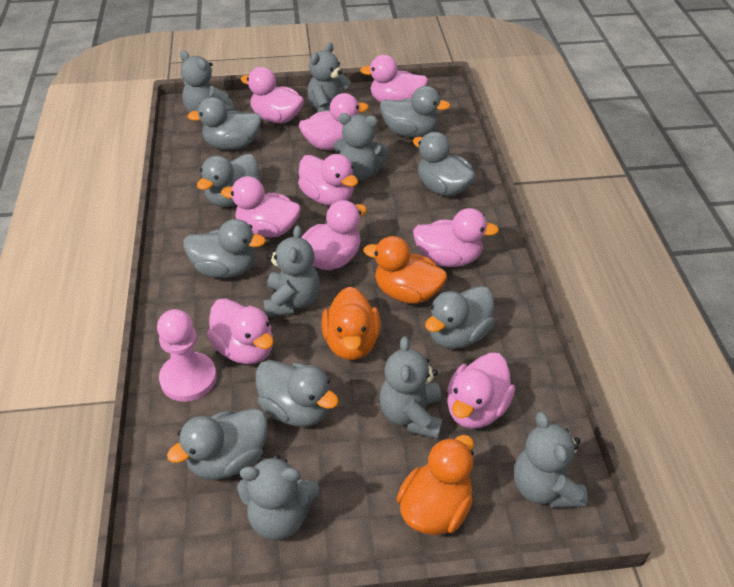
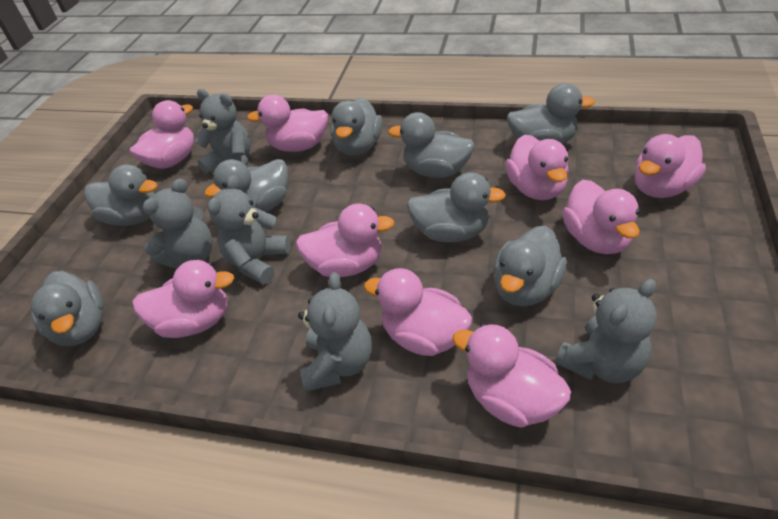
grey teddy bear: [180,50,234,113] [237,454,320,540] [263,225,320,317] [307,42,356,113] [334,113,389,181] [379,336,443,439] [514,412,588,508] = 7 -> [143,178,213,269] [195,89,251,174] [208,175,290,285] [298,272,372,392] [555,279,657,383] = 5
orange duck: [321,287,380,360] [363,236,447,304] [396,435,474,535] = 3 -> none = 0
pink pawn: [157,309,217,402] = 1 -> none = 0

